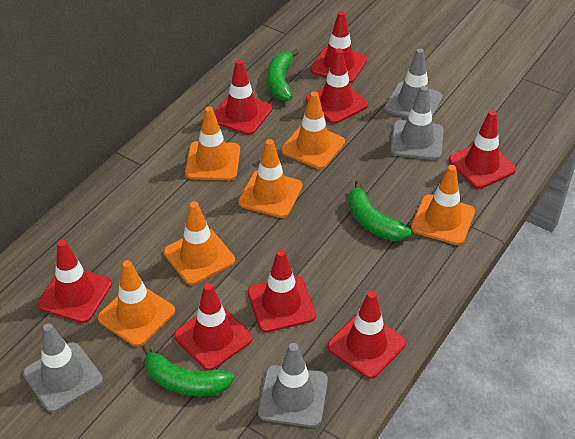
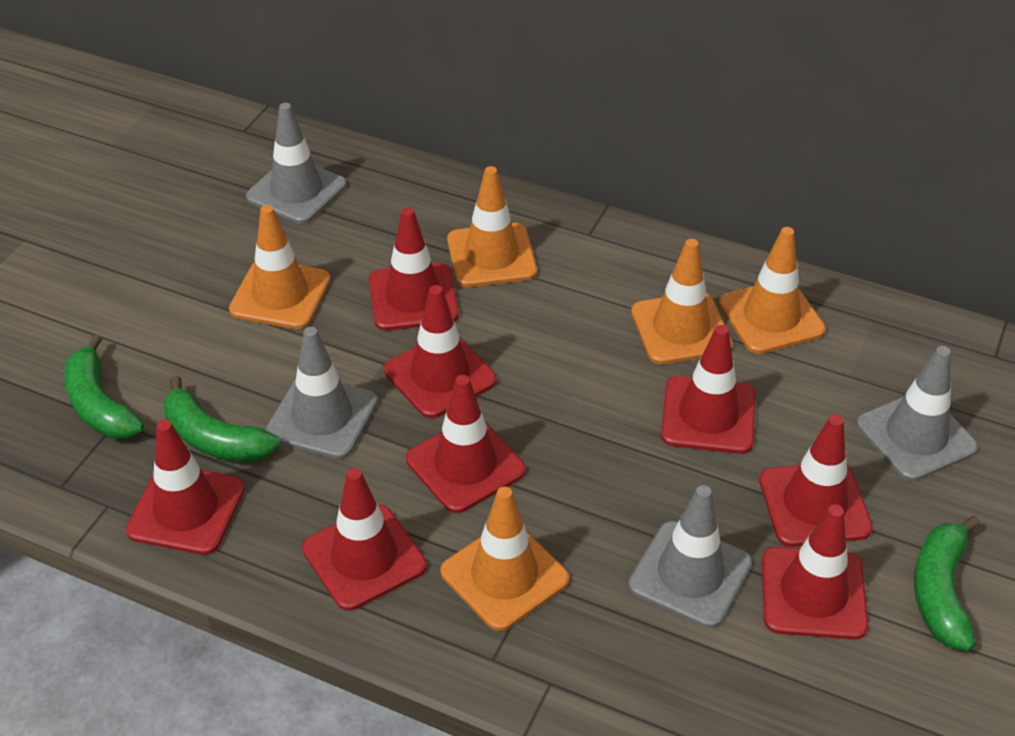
orange traffic cone: [98,260,175,346] [164,202,235,285] [185,106,240,181] [238,139,302,218] [281,91,345,169] [411,165,475,245] = 6 -> [229,205,331,329] [440,487,569,631] [447,166,537,287] [631,239,733,364] [719,227,826,354] = 5

